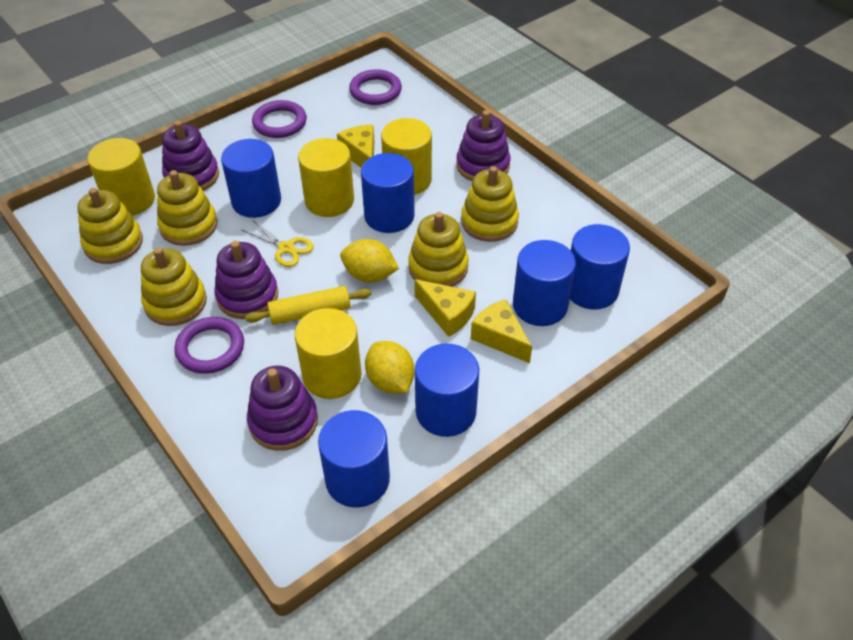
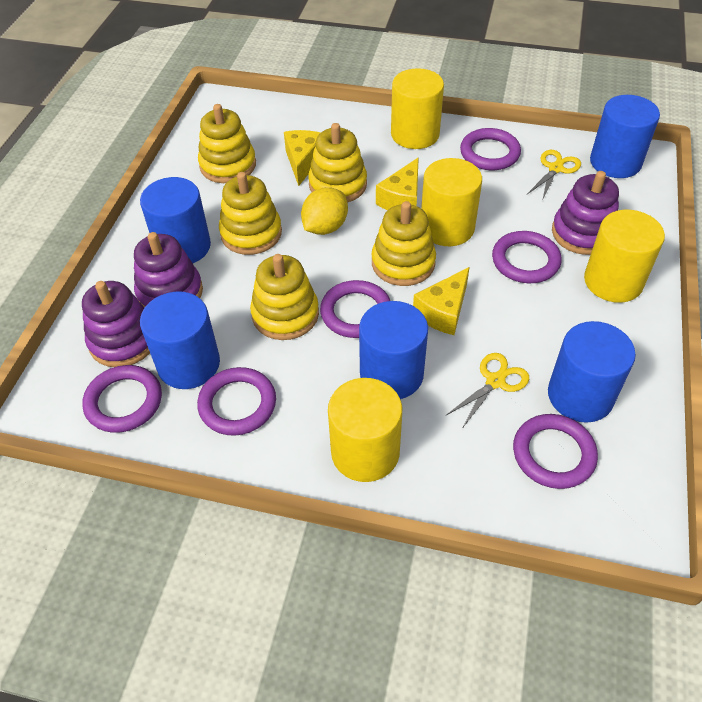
blue cylinder: [221,139,281,218] [318,410,390,508] [361,153,415,233] [415,344,479,437] [513,240,576,326] [570,224,630,309] = 6 -> [140,177,211,263] [140,292,220,389] [359,301,428,399] [548,321,636,423] [590,95,660,178] = 5
purple ring: [175,317,244,374] [252,100,307,138] [349,69,402,105] = 3 -> [82,365,162,433] [197,367,276,436] [320,280,390,338] [460,128,521,170] [492,231,561,283] [513,414,598,489] = 6
purple stacking toy: [162,121,219,191] [214,241,278,319] [247,366,318,451] [456,110,511,181] = 4 -> [82,281,150,367] [134,232,203,308] [552,171,619,255] = 3
yellow lemon: [340,239,399,283] [365,341,415,394] = 2 -> [301,187,348,235] = 1
yellow rolling pin: [245,286,372,325] = 1 -> none = 0
yellow scissors: [242,221,314,267] = 1 -> [446,353,529,427] [527,150,581,201] = 2

